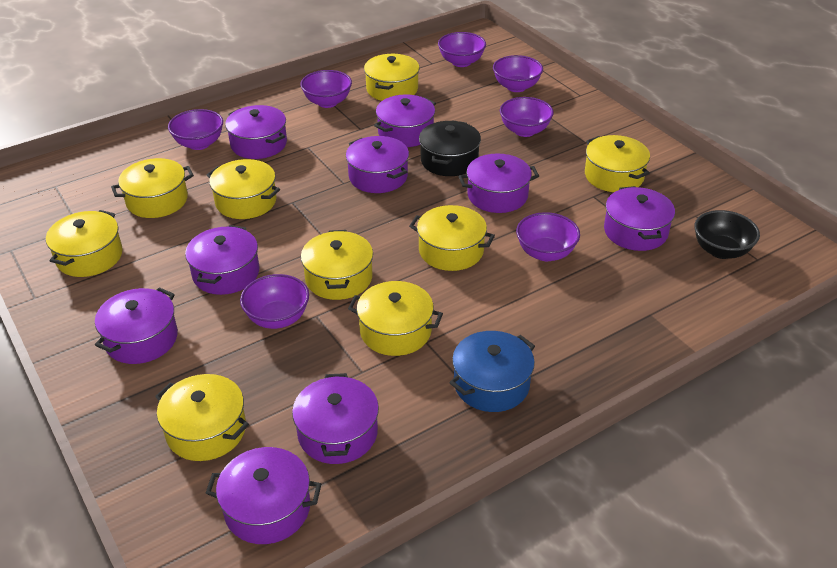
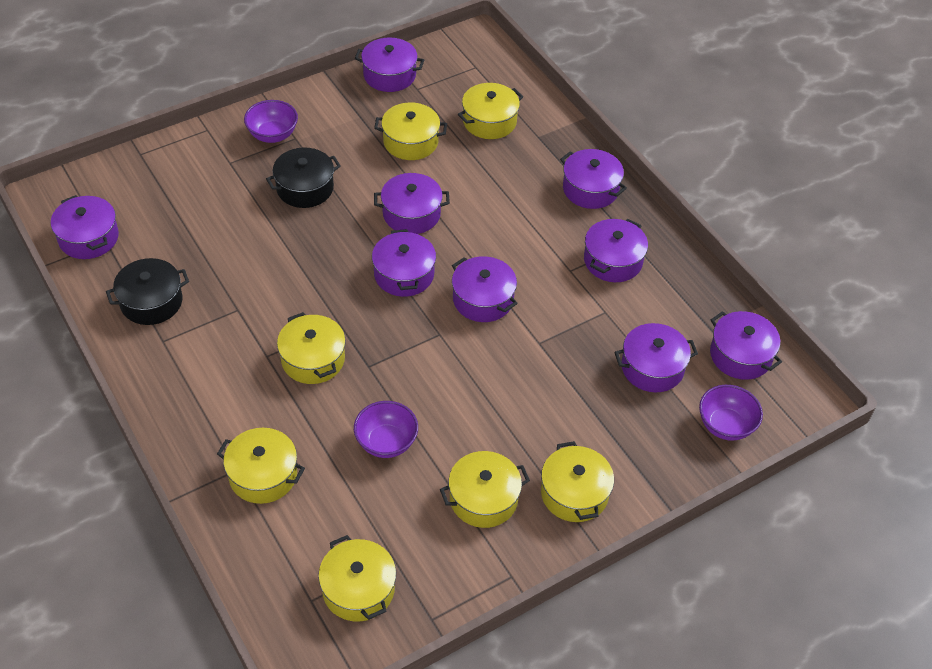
black bowl: [694,210,760,259] = 1 -> none = 0
black pot: [419,120,481,176] = 1 -> [106,258,189,325] [266,148,341,208] = 2
blue pot: [449,331,535,412] = 1 -> none = 0
purple bowl: [168,109,223,150] [240,274,309,329] [300,70,352,108] [438,32,486,67] [493,55,543,92] [500,97,554,137] [516,212,580,261] = 7 -> [244,100,298,143] [354,401,418,458] [699,385,763,441] = 3
yellow pot: [46,210,123,277] [111,158,194,218] [155,374,249,461] [207,159,280,219] [301,230,373,300] [348,281,443,356] [364,54,420,101] [409,205,495,271] [585,135,650,192] = 9 -> [217,428,305,504] [277,312,346,384] [318,535,396,622] [374,102,447,160] [440,451,530,528] [458,83,523,139] [541,441,614,522] = 7

